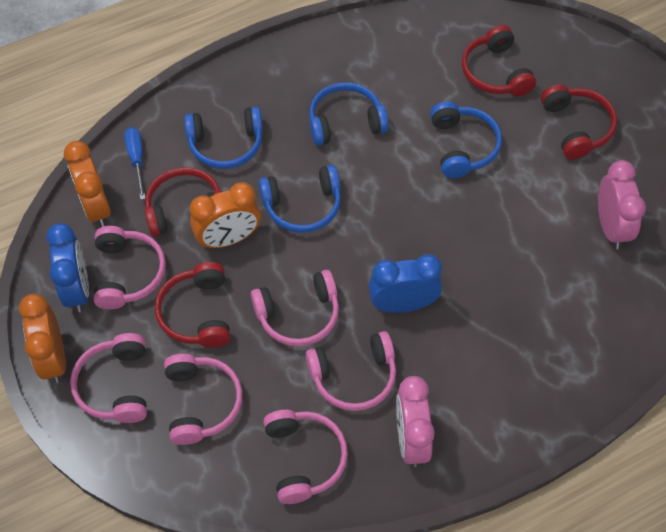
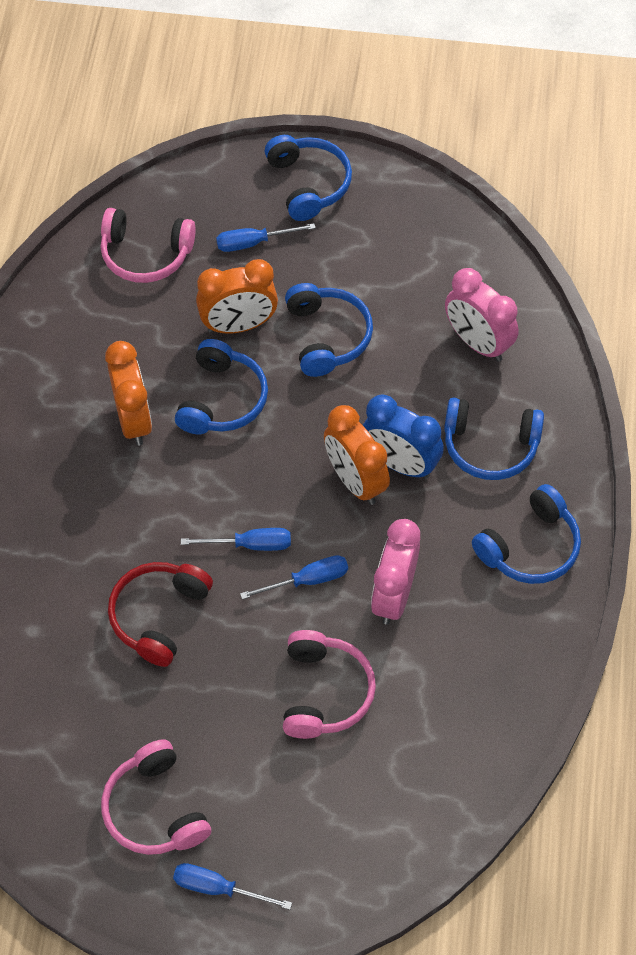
blue clock: [46,223,89,312] [369,254,442,313] = 2 -> [363,394,444,479] = 1
blue headphones: [184,107,263,169] [259,165,341,233] [309,82,389,146] [430,101,502,178] = 4 -> [175,339,268,434] [265,135,352,221] [285,283,373,377] [444,398,544,480] [472,484,581,584] = 5
blue screwdriver: [124,127,145,200] = 1 -> [173,863,292,910] [181,528,291,551] [216,223,316,252] [240,555,348,600] = 4
pink headphones: [70,333,147,423] [93,226,166,310] [164,354,243,445] [251,270,339,347] [263,410,348,504] [306,331,396,411] = 6 -> [101,208,196,283] [101,739,211,855] [283,630,376,739] = 3
red headphones: [145,167,222,237] [155,262,230,348] [462,25,536,96] [541,84,617,159] = 4 -> [108,562,213,667] = 1

